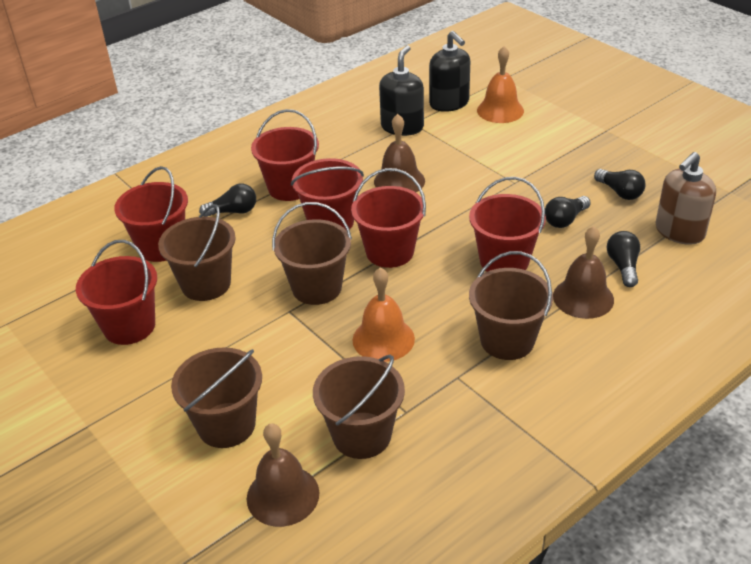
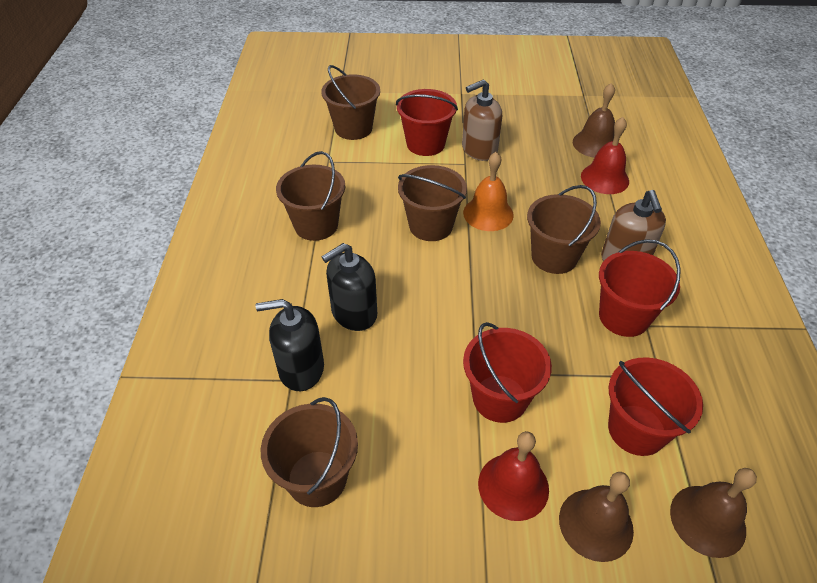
black light bulb: [199,184,256,217] [545,196,591,228] [594,169,645,200] [607,231,640,287] = 4 -> none = 0
brown soap dispenser: [655,152,716,245] = 1 -> [462,80,502,161] [601,190,666,261] = 2
orange bell: [353,267,415,362] [477,46,524,123] = 2 -> [463,152,514,231] = 1
red bell: none = 0 -> [478,431,549,521] [581,117,629,194] = 2
red bucket: [76,240,157,345] [114,166,188,262] [251,109,319,201] [291,158,364,231] [351,168,426,268] [469,177,546,272] = 6 -> [396,89,458,156] [463,322,552,423] [599,239,681,337] [608,357,703,456] = 4

